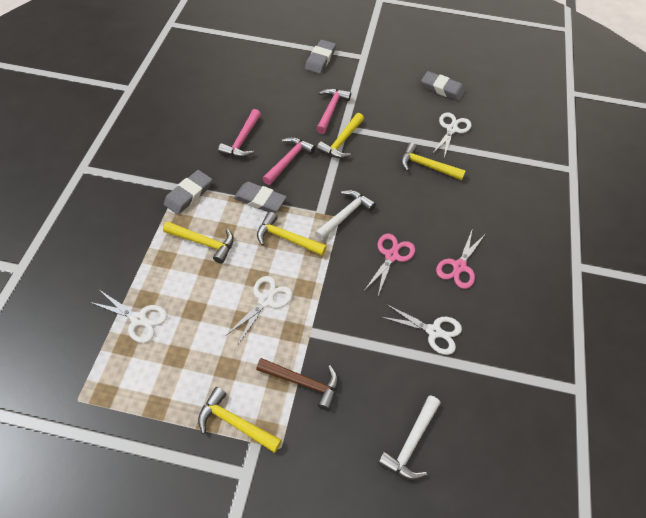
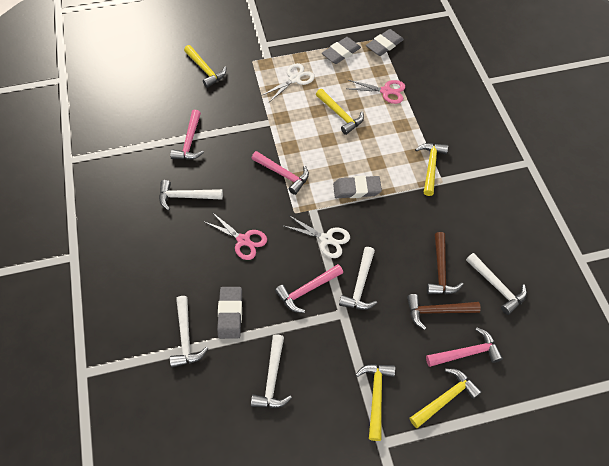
brown hammer: [256,358,338,411] = 1 -> [407,294,481,330] [427,232,464,294] = 2
pink hammer: [218,109,261,157] [263,137,316,185] [316,88,351,134] = 3 -> [170,110,204,160] [252,151,309,195] [275,264,343,313] [426,327,503,367] = 4
white hammer: [315,190,376,240] [378,395,440,480] = 2 -> [159,180,223,210] [170,296,208,368] [251,334,292,409] [339,247,377,310] [466,253,527,315] = 5
white scissors: [90,290,168,343] [225,276,293,344] [381,304,462,355] [432,113,472,158] = 4 -> [261,63,315,102] [282,216,350,258] = 2

